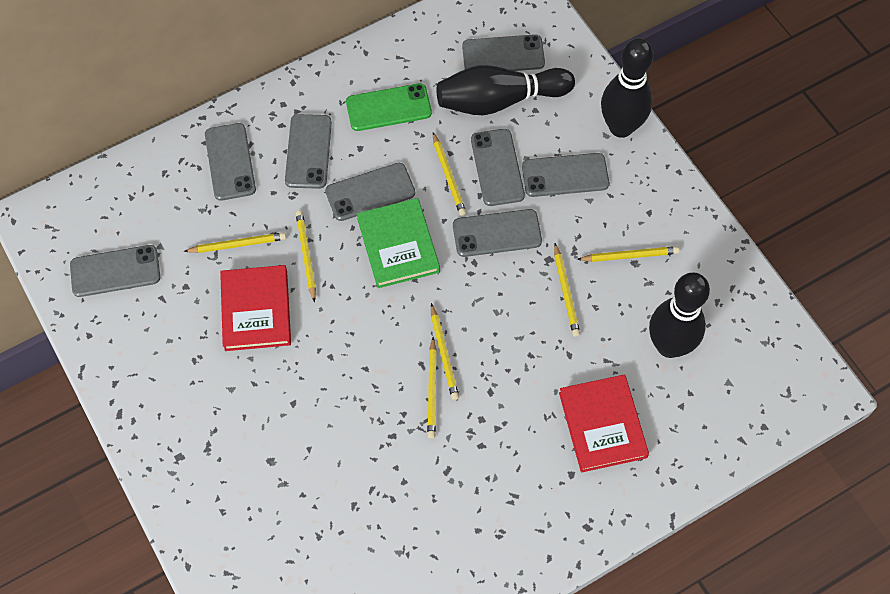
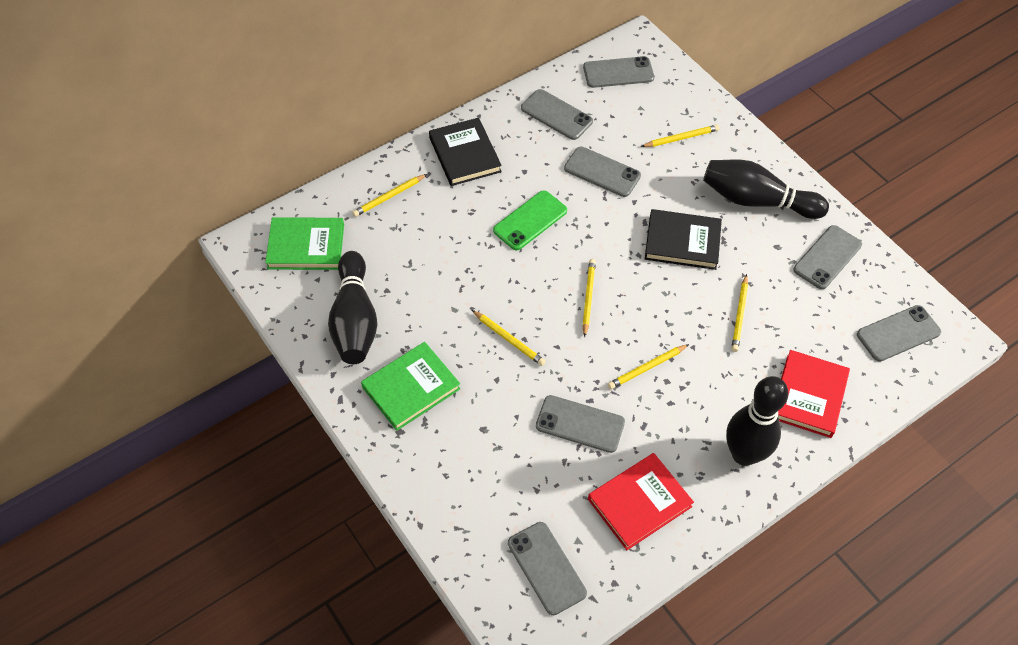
black book: none = 0 -> [429,118,502,186] [645,209,722,270] = 2
green book: [357,198,440,288] = 1 -> [265,217,344,270] [361,342,460,431] = 2
grey phone: [70,245,160,297] [205,123,256,201] [285,114,332,189] [325,163,415,221] [453,209,542,257] [462,34,545,71] [471,129,525,206] [522,153,609,197] = 8 -> [508,522,587,615] [521,89,593,140] [536,395,625,453] [564,146,641,197] [583,56,654,88] [793,225,862,289] [857,305,941,361] = 7
yellow pencil: [183,232,286,253] [296,210,316,302] [427,337,437,439] [431,303,459,400] [433,132,466,216] [554,243,580,337] [577,246,679,262] = 7 -> [352,174,427,217] [472,310,546,366] [582,259,596,337] [608,344,689,389] [641,125,719,147] [731,274,748,352] = 6

